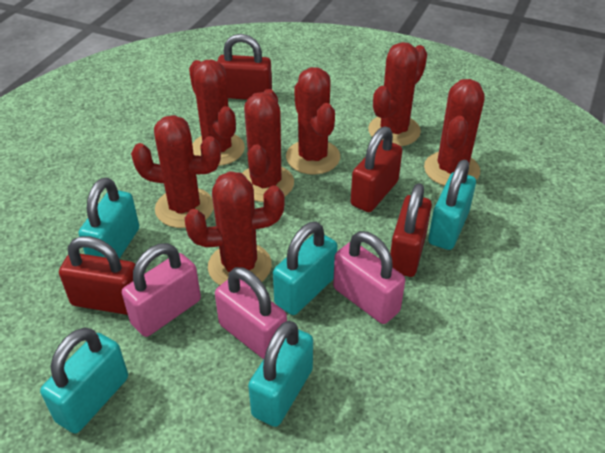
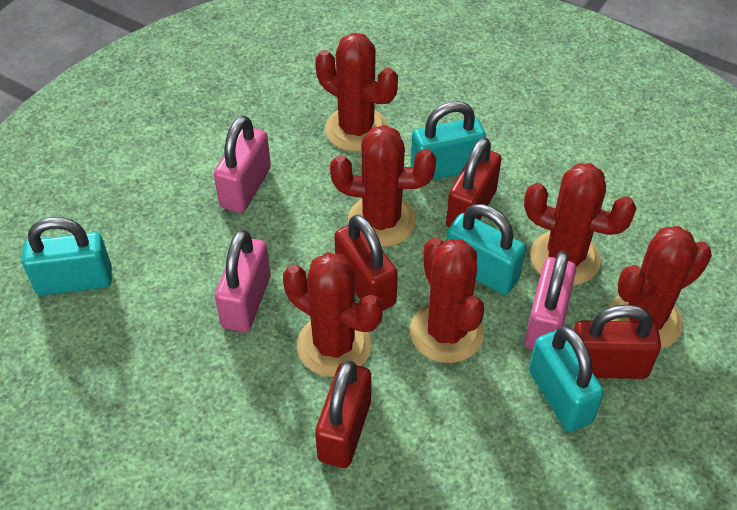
red cactus: [131,115,221,228] [185,171,285,285] [189,60,245,166] [242,89,294,202] [286,67,340,175] [368,42,427,146] [424,79,485,186] = 7 -> [283,252,383,377] [315,33,398,152] [330,125,436,247] [410,238,484,363] [524,163,636,286] [610,226,712,349] = 6
turquoise padlock: [40,328,128,433] [78,177,139,259] [248,321,313,427] [273,222,338,315] [428,160,476,250] = 5 -> [22,217,112,296] [411,101,486,180] [446,204,526,295] [529,326,604,432] = 4

